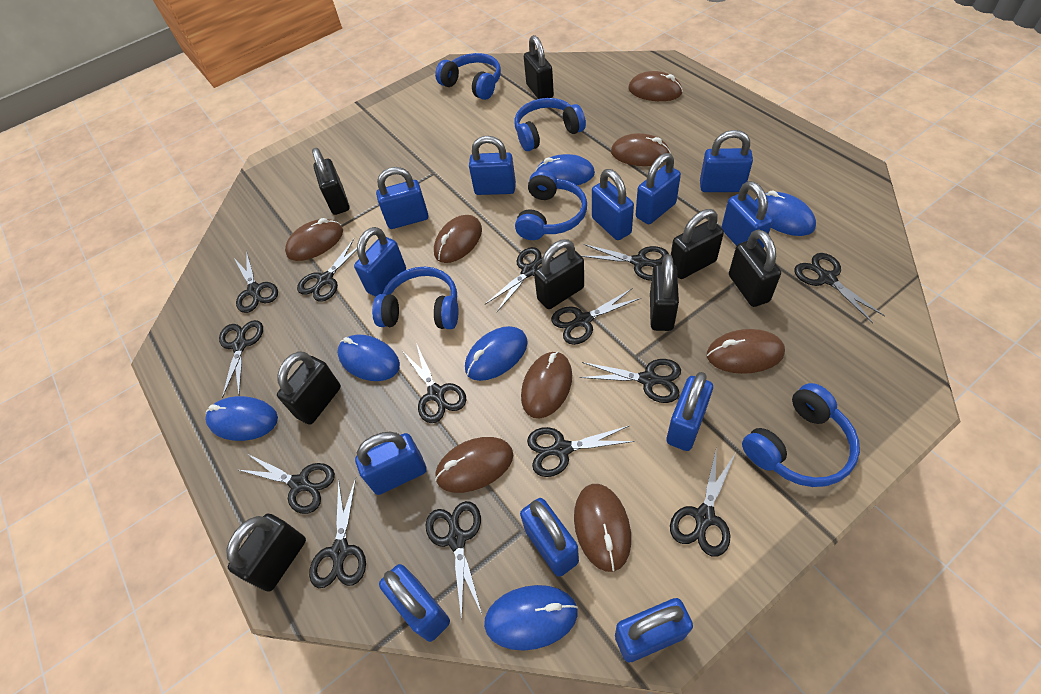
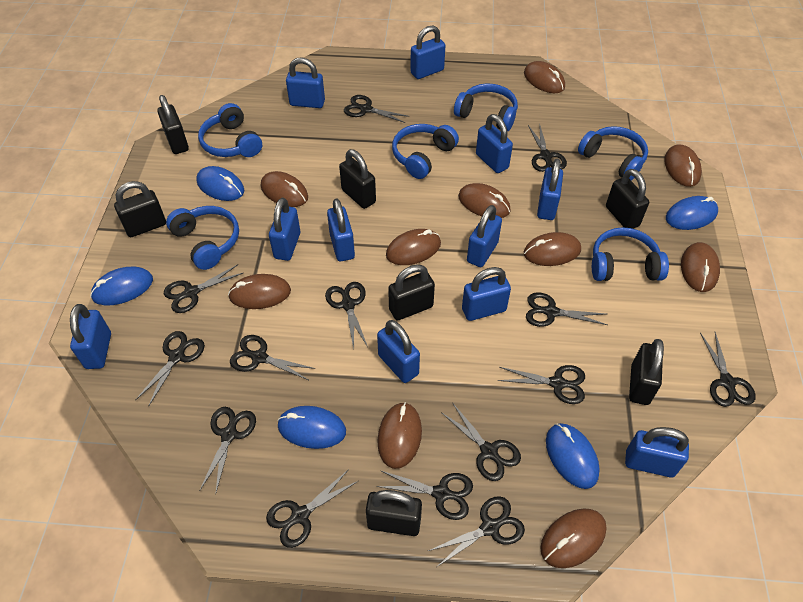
black padlock: [226,513,306,592] [277,351,341,425] [312,148,349,215] [524,35,554,99] [534,239,584,309] [650,254,679,331] [671,209,724,279] [729,229,781,307] = 8 -> [114,181,166,237] [157,95,189,154] [339,149,376,209] [366,490,422,536] [388,265,435,321] [606,169,649,229] [629,339,664,405] = 7
blue headphones: [372,267,458,329] [435,53,501,100] [515,98,586,151] [515,170,587,240] [742,383,860,487] = 5 -> [166,206,239,270] [198,103,262,157] [392,124,459,179] [454,84,518,131] [578,126,648,181] [592,227,669,281] = 6
blue mouse: [205,396,278,441] [337,335,400,381] [465,326,528,381] [484,585,578,651] [535,154,595,185] [755,190,816,236] = 6 -> [90,267,153,305] [196,166,244,201] [277,406,346,449] [546,423,600,489] [666,196,718,230] = 5
blue padlock: [354,227,406,297] [355,432,427,495] [376,167,428,229] [379,564,450,642] [469,136,516,195] [520,498,579,577] [592,169,634,240] [615,598,693,663] [636,153,681,224] [666,372,713,451] [700,130,753,192] [721,181,773,248] = 12 -> [70,304,111,369] [269,198,300,261] [286,57,325,108] [327,199,355,261] [377,320,420,383] [410,26,445,79] [462,267,511,321] [467,205,502,267] [476,114,513,173] [537,158,563,220] [625,427,689,477] = 11
brown mouse: [285,218,343,261] [434,215,482,263] [435,437,513,493] [521,351,572,419] [574,484,631,572] [611,133,671,166] [628,71,683,101] [707,329,785,374] = 8 -> [228,274,291,309] [261,171,308,207] [377,402,422,469] [386,229,441,265] [458,183,511,218] [524,61,565,93] [524,232,581,266] [540,508,607,568] [664,144,702,187] [681,242,720,292] = 10

